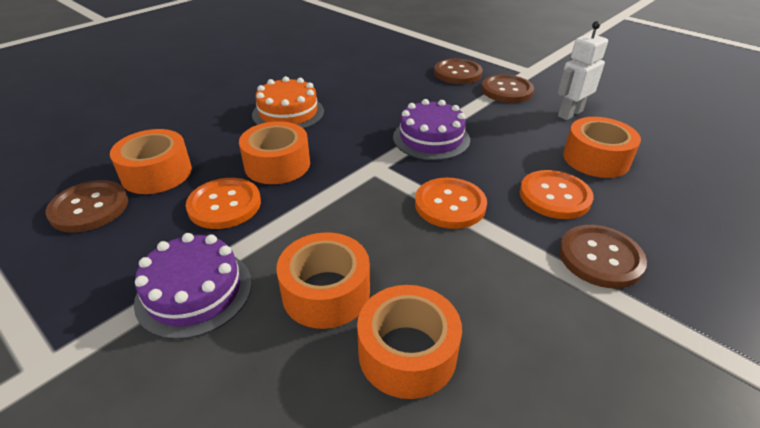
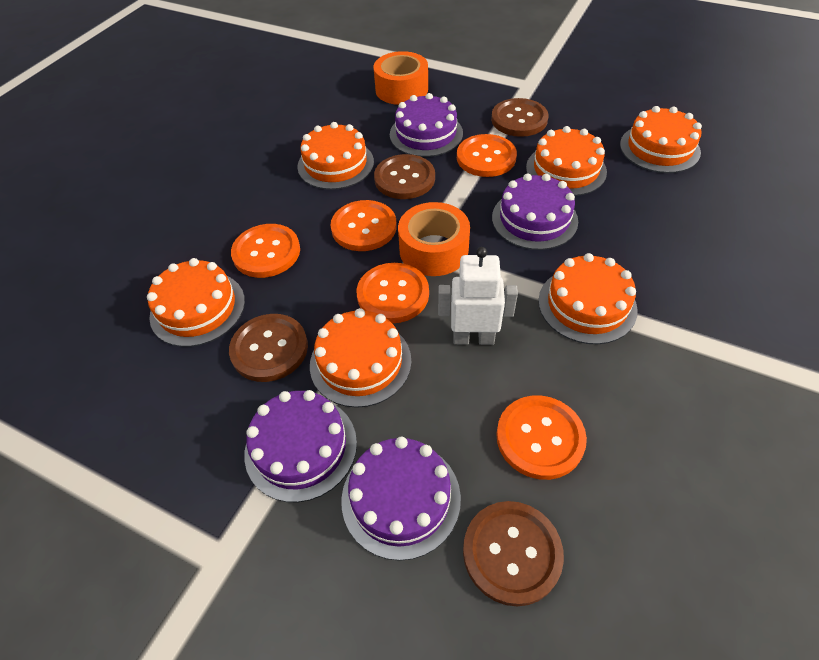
orange button: [186,178,261,229] [415,178,487,229] [520,170,593,219] = 3 -> [231,224,300,278] [331,200,397,251] [356,263,429,323] [457,134,517,177] [496,396,587,480] = 5
orange cake: [252,76,324,129] = 1 -> [147,258,245,347] [297,122,374,190] [310,308,412,408] [526,126,607,196] [538,253,638,344] [620,106,702,173] = 6
orange tape: [110,129,192,194] [239,121,310,184] [276,232,370,329] [357,285,462,399] [563,117,641,178] = 5 -> [373,51,428,105] [398,202,470,276] = 2
purple cake: [134,233,252,339] [393,99,470,160] = 2 -> [244,390,357,502] [341,437,461,561] [390,93,463,157] [492,173,578,250] = 4

